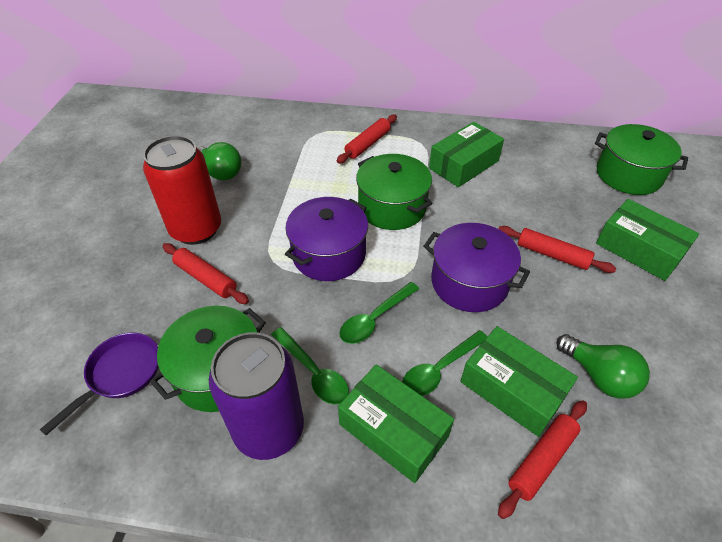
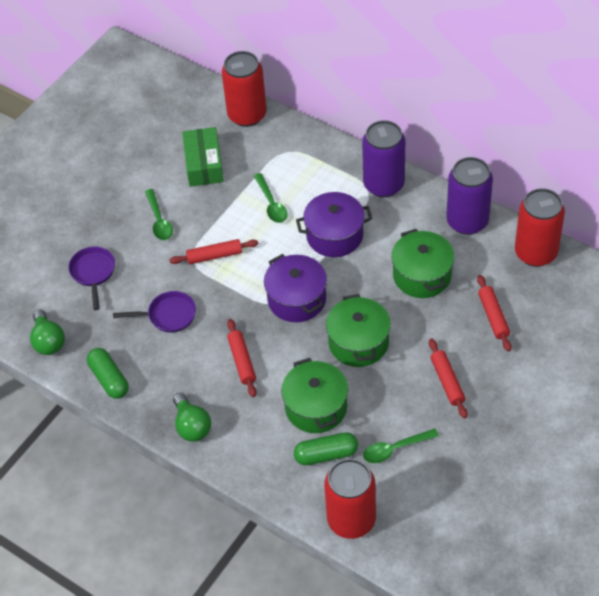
green box: [338,364,454,483] [429,122,504,187] [460,326,578,437] [596,199,699,281] = 4 -> [182,127,224,187] = 1
green capsule: none = 0 -> [87,348,128,399] [294,432,358,465] = 2
purple can: [209,332,304,460] = 1 -> [362,120,405,197] [446,157,493,235] = 2
purple pan: [40,333,159,435] = 1 -> [68,246,115,310] [113,291,196,333] = 2
red can: [143,135,221,245] = 1 -> [222,51,267,127] [324,459,376,539] [515,188,565,267] = 3

